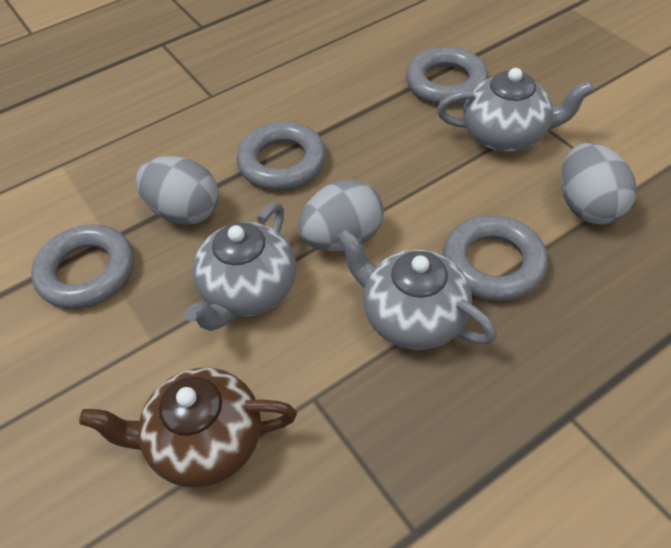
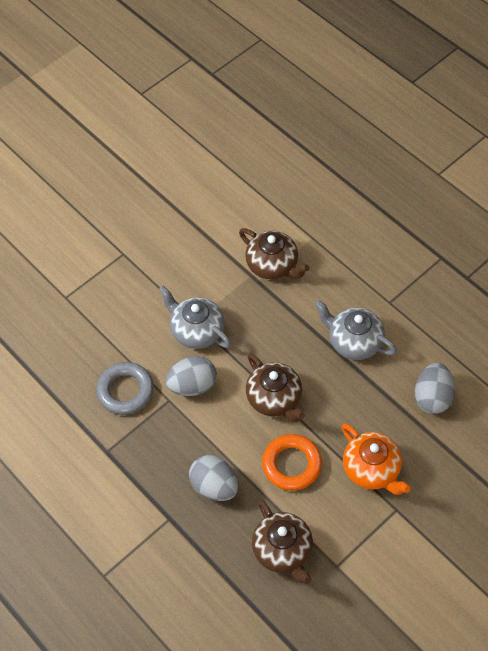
brown teapot: [79,368,297,487] = 1 -> [239,228,310,280] [246,353,305,422] [252,499,313,584] = 3
grey ring: [31,224,134,309] [237,122,326,190] [406,47,488,106] [443,215,548,301] = 4 -> [96,362,154,415] = 1
grey teapot: [185,202,296,331] [337,229,497,350] [437,68,594,152] = 3 -> [158,286,231,349] [314,300,397,360] = 2
orange ring: none = 0 -> [262,434,322,491] = 1
orange teapot: none = 0 -> [342,423,410,495] = 1

